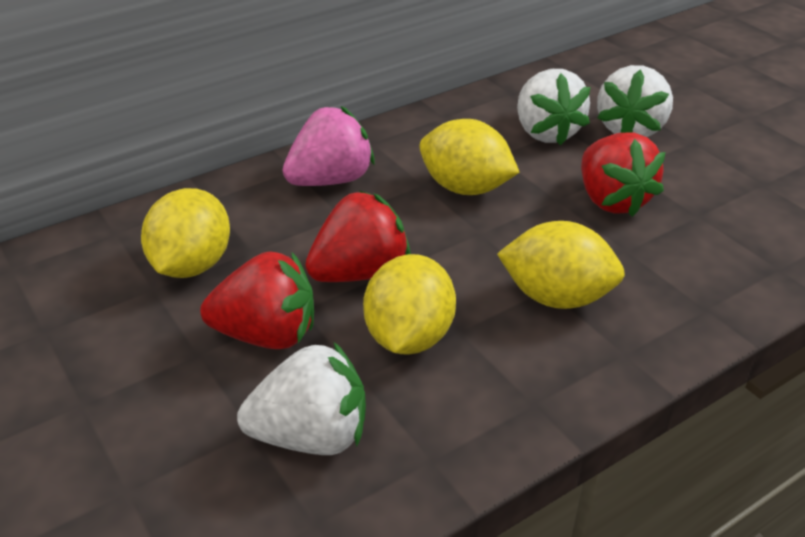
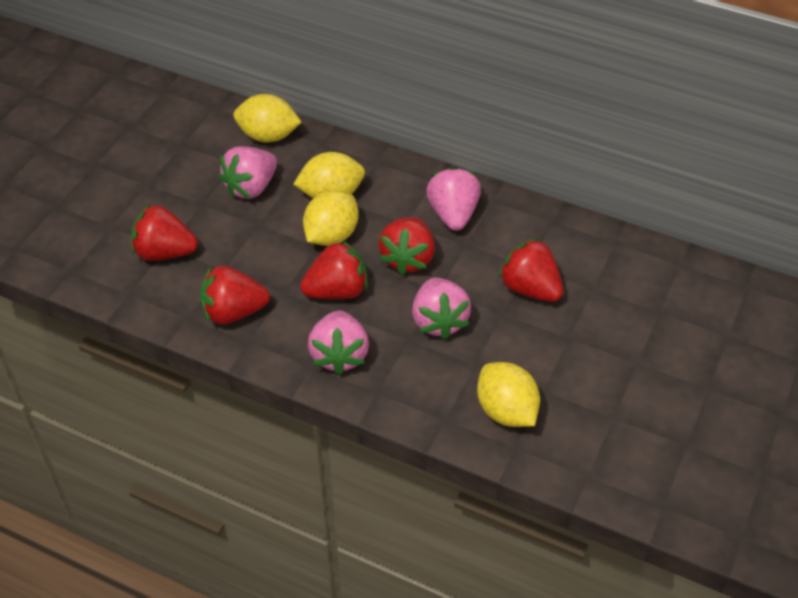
pink strawberry: [283,106,375,186] = 1 -> [219,146,277,199] [308,310,369,375] [412,278,471,340] [426,166,481,231] = 4
red strawberry: [200,251,314,349] [305,190,411,282] [581,133,665,217] = 3 -> [131,204,198,261] [200,266,270,325] [300,240,368,299] [379,217,435,275] [498,238,563,302] = 5
white strawberry: [237,342,366,455] [517,69,591,146] [597,65,673,137] = 3 -> none = 0

